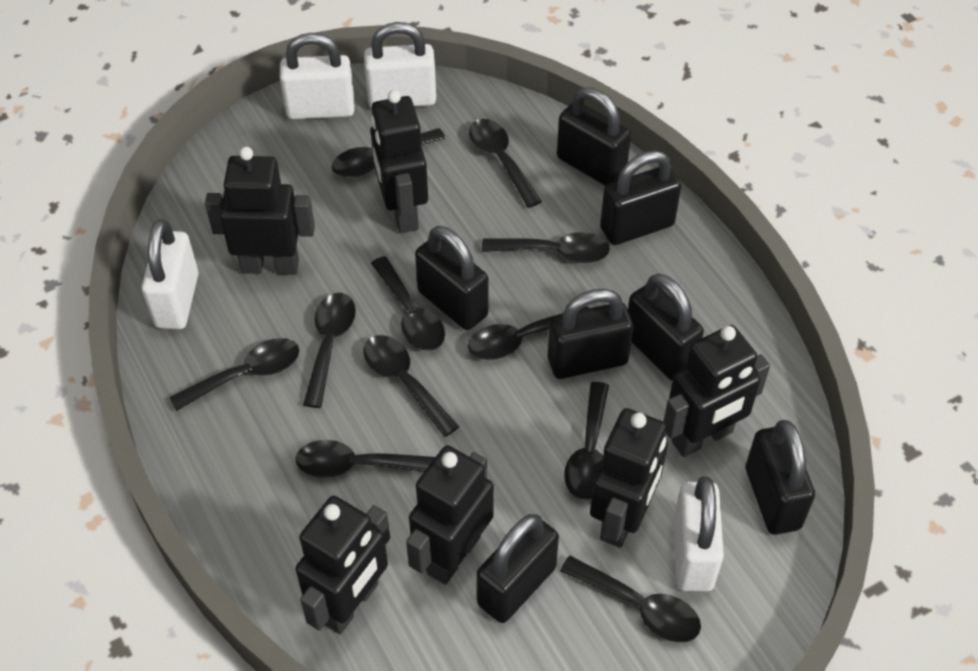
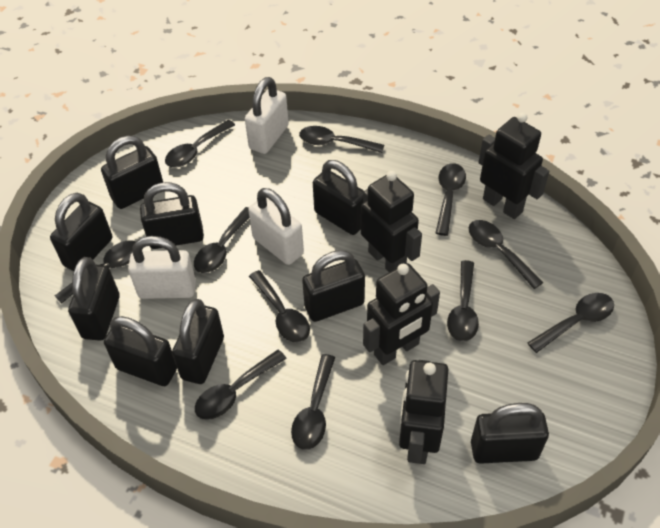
black padlock: [415,226,488,330] [476,514,559,623] [548,289,633,379] [557,87,631,186] [600,150,681,245] [628,274,704,381] [745,420,815,535] = 7 -> [50,193,112,271] [68,257,120,341] [101,136,163,209] [104,316,177,386] [140,182,204,249] [172,299,224,384] [302,250,365,322] [313,160,364,235] [471,403,549,464] = 9
black robot: [205,147,315,275] [295,496,390,634] [371,90,428,233] [406,445,494,585] [590,408,668,548] [663,325,770,457] = 6 -> [361,171,422,272] [363,263,440,365] [399,360,448,464] [479,112,549,219] = 4
white padlock: [142,219,199,329] [280,33,355,119] [364,22,436,108] [673,476,724,592] = 4 -> [128,236,196,299] [245,77,289,154] [248,188,304,265] = 3

